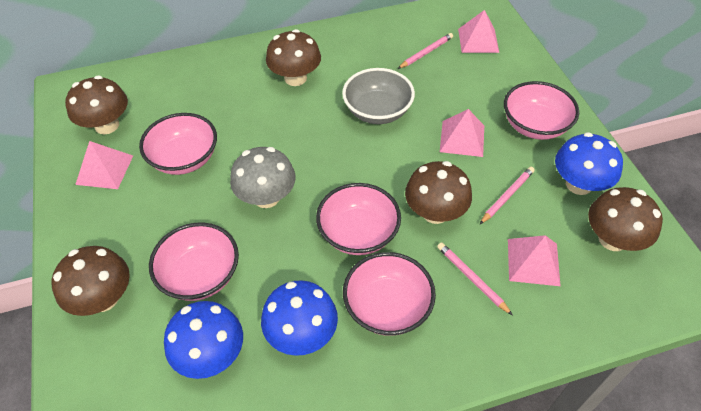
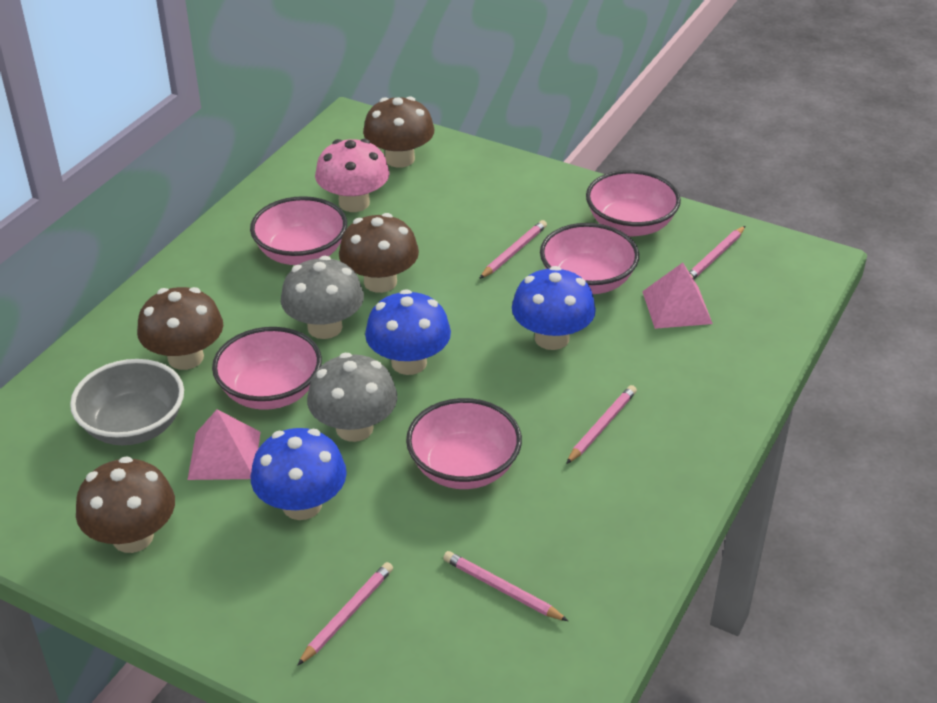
brown mushroom: [51,246,130,316] [65,75,128,134] [266,29,321,86] [405,161,472,224] [588,187,663,251] = 5 -> [76,456,175,553] [137,287,223,370] [339,213,419,293] [363,96,434,168] = 4
grey mushroom: [230,147,296,208] = 1 -> [281,256,364,339] [307,353,397,442] = 2
pink mushroom: none = 0 -> [315,139,390,212] = 1
pink pencil: [398,33,453,69] [437,242,513,315] [480,167,535,224] = 3 -> [297,562,393,666] [443,551,568,621] [479,220,547,279] [566,385,637,464] [689,226,745,279] = 5
pink pyramid: [75,141,133,189] [440,109,484,157] [458,10,499,53] [508,235,561,286] = 4 -> [187,409,261,480] [642,263,713,329] = 2

